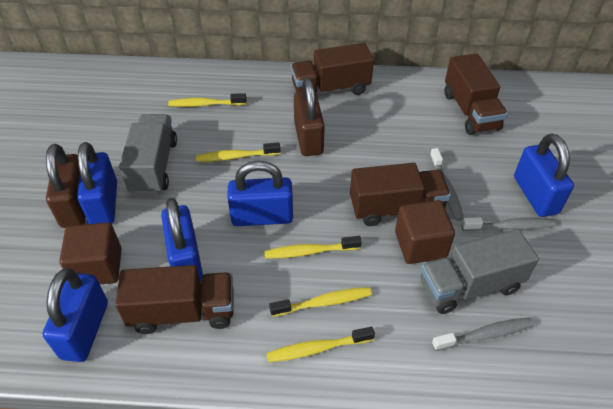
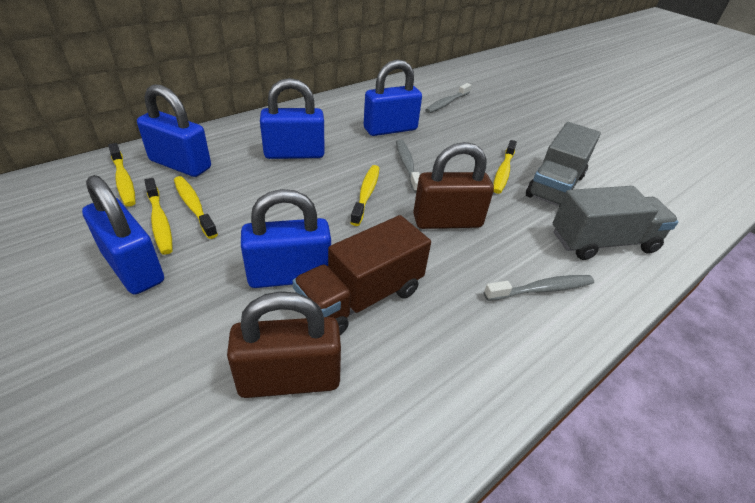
brown cube: [59,222,122,284] [395,200,455,264] = 2 -> none = 0
brown truck: [115,265,234,334] [291,43,374,95] [350,163,451,226] [445,53,508,135] = 4 -> [293,215,431,335] = 1

